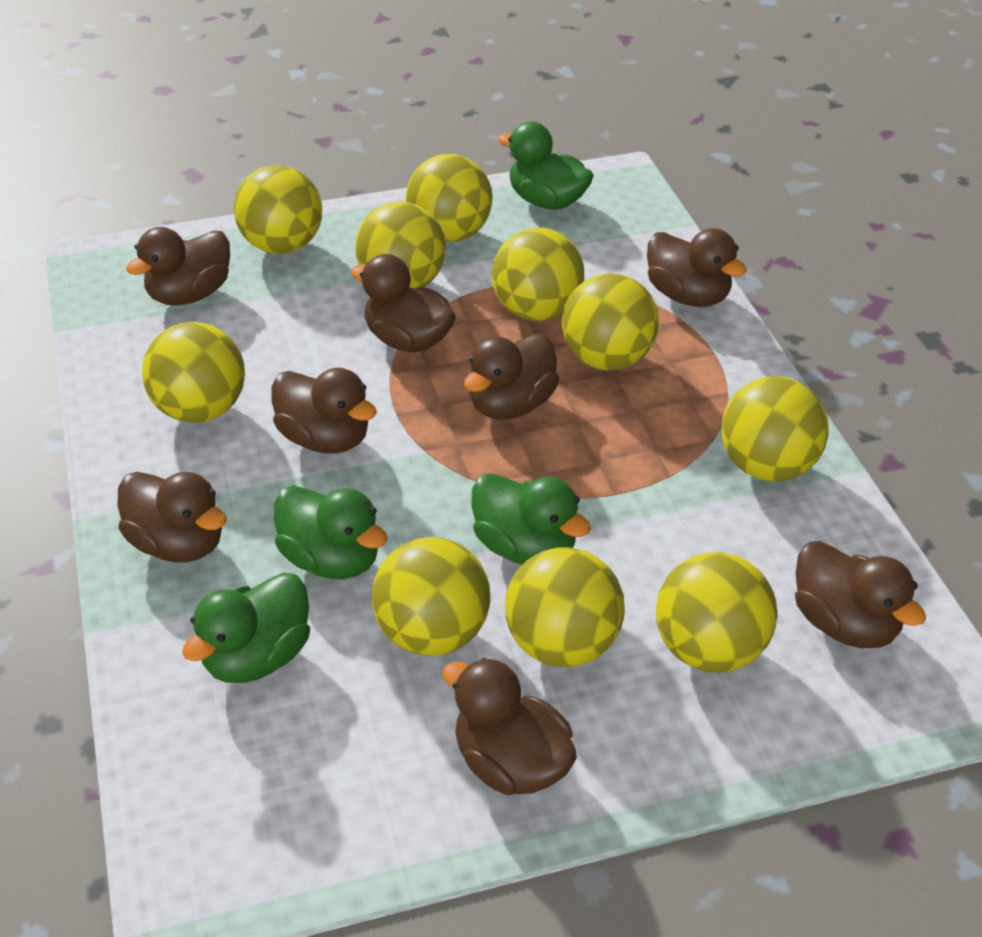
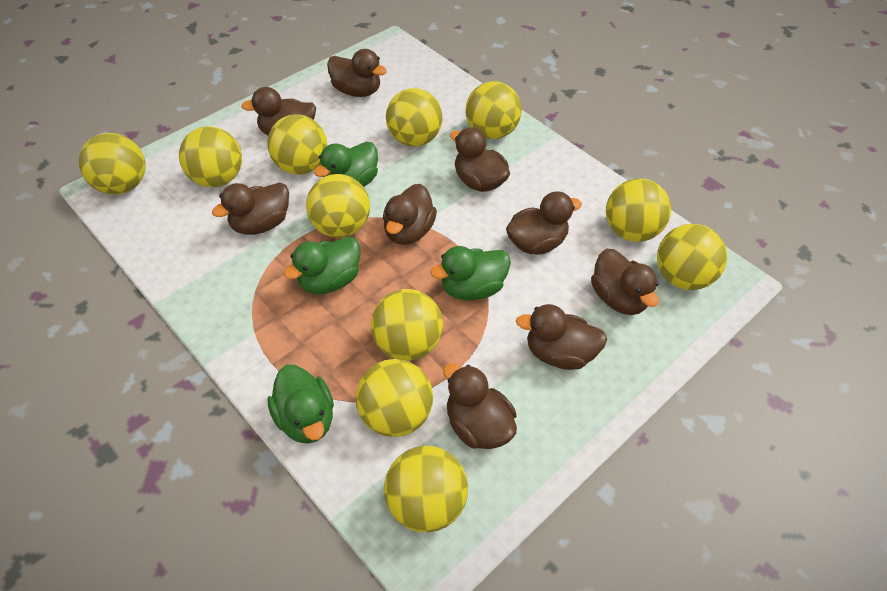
brown duck: [118,472,227,562] [126,227,230,306] [272,368,377,454] [351,254,456,352] [442,658,577,795] [464,333,559,420] [647,228,747,307] [795,541,926,648] = 8 -> [212,182,289,235] [241,87,316,135] [327,49,387,97] [383,184,437,245] [443,363,517,449] [450,127,510,192] [506,191,582,255] [516,304,607,370] [591,249,659,315] = 9
yellow ball: [142,322,245,423] [234,165,322,254] [355,202,446,288] [372,537,490,656] [406,154,492,242] [492,228,584,321] [505,547,625,667] [562,273,659,370] [656,552,777,673] [721,376,829,482] = 10 -> [79,133,145,195] [179,126,242,187] [267,114,328,175] [306,174,370,238] [355,359,433,437] [371,289,443,361] [384,446,468,533] [386,88,443,147] [465,81,522,139] [606,178,671,242] [657,224,727,290] = 11

